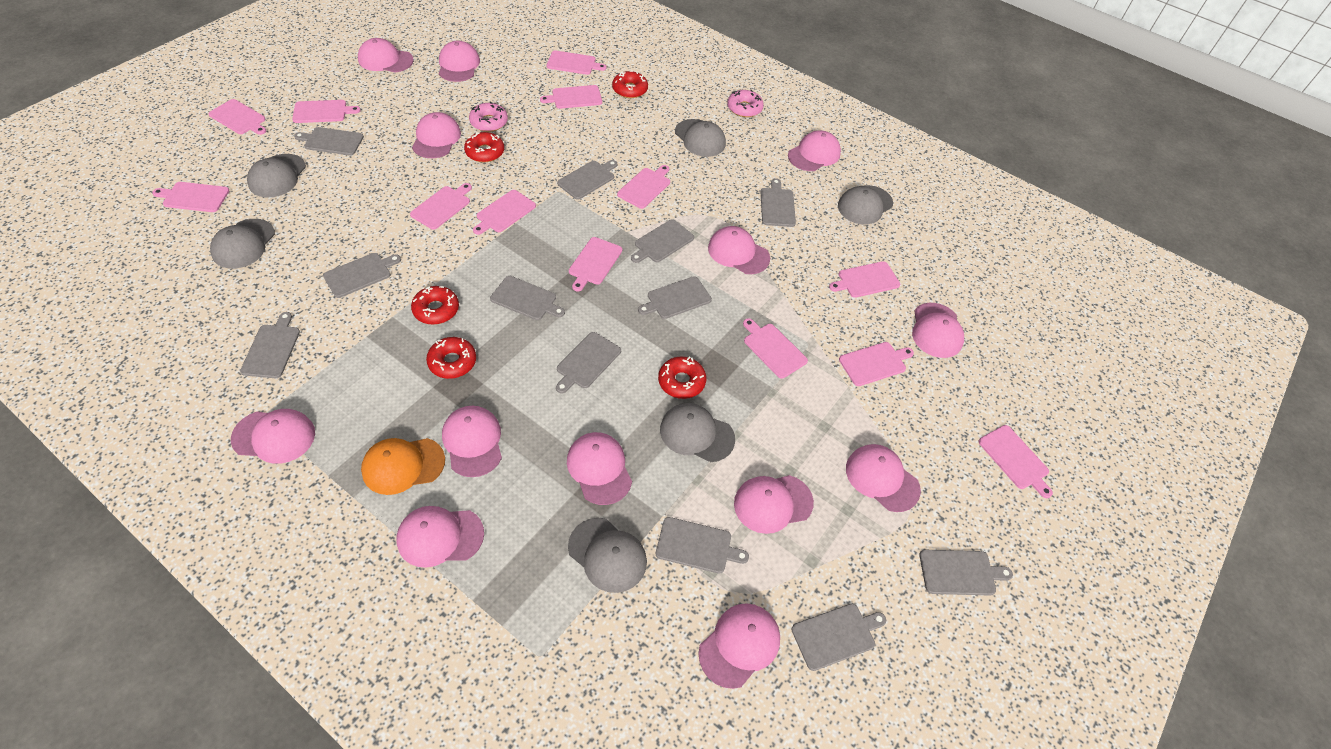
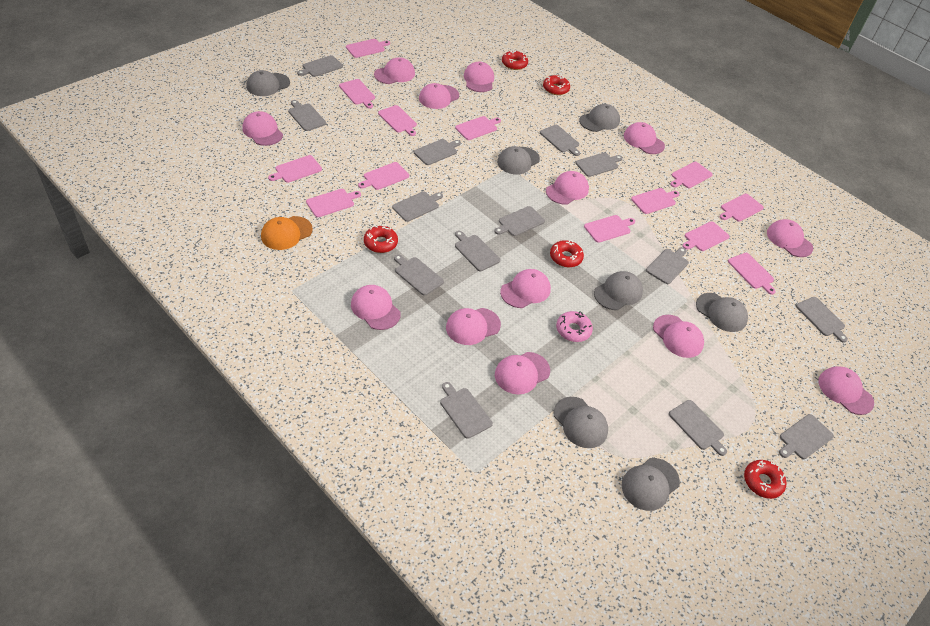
grey cap: [210,219,275,269] [247,154,306,197] [568,518,647,593] [660,403,735,462] [675,119,726,157] [838,185,893,224] = 6 -> [246,70,290,96] [497,146,540,175] [553,397,608,448] [579,104,620,132] [594,271,643,310] [622,458,680,511] [696,293,748,332] = 7
grey cutting board: [240,312,300,378] [294,127,364,155] [323,253,401,298] [490,276,565,320] [556,332,621,393] [557,160,617,200] [631,219,694,263] [638,276,712,319] [656,517,749,574] [761,178,796,227] [791,604,886,671] [919,550,1013,596] = 12 -> [288,100,326,131] [297,55,343,77] [392,191,443,222] [394,254,444,295] [414,139,461,165] [440,382,493,439] [455,231,500,271] [494,206,545,236] [540,125,580,156] [576,153,623,177] [646,247,689,284] [669,400,727,456] [779,414,834,459] [796,297,848,342] = 14
pink donut: [469,101,508,132] [727,90,764,117] = 2 -> [556,311,593,342] = 1

